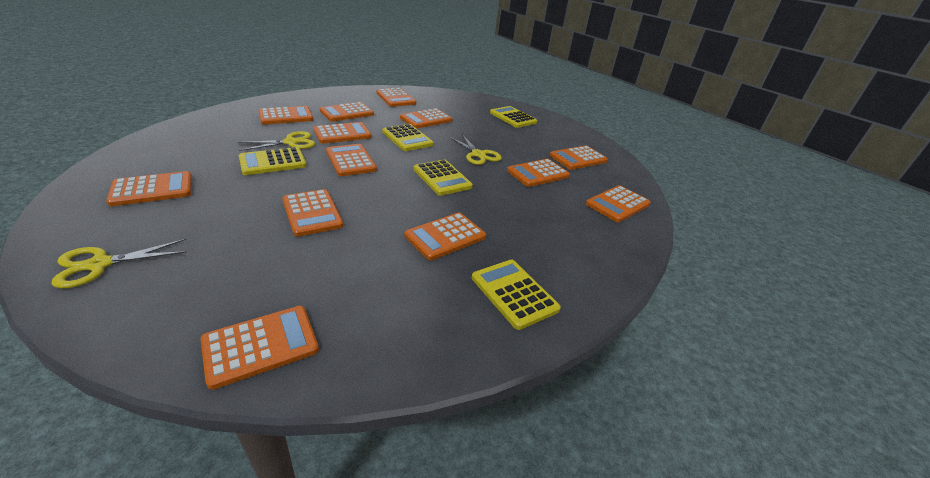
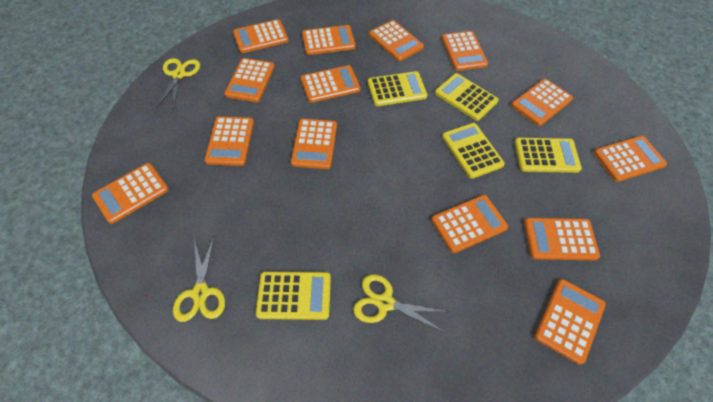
orange calculator: [106,171,192,206] [201,306,319,390] [258,106,313,125] [282,189,343,237] [314,122,372,144] [320,102,374,122] [326,144,377,176] [377,88,416,107] [400,108,452,129] [404,213,486,260] [507,159,570,187] [550,146,608,170] [586,185,651,222] = 13 -> [92,163,169,224] [204,116,254,166] [224,58,275,102] [233,19,289,53] [291,119,337,169] [301,65,360,103] [302,25,356,55] [369,20,424,61] [432,195,508,253] [442,31,488,71] [511,79,573,126] [524,218,600,260] [534,279,606,365] [594,136,667,182] = 14

